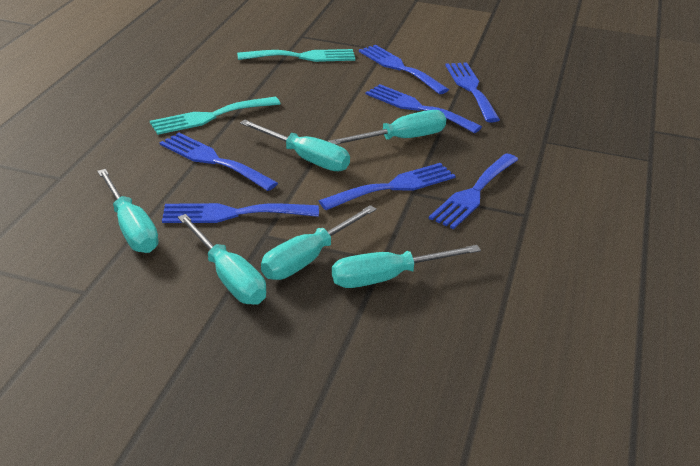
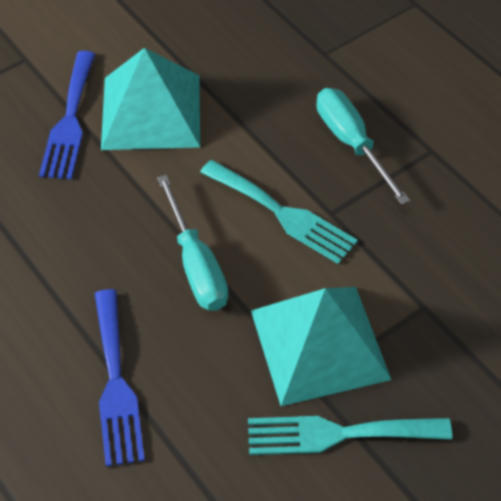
blue fork: [160,133,278,191] [162,203,319,223] [319,163,455,210] [359,45,449,94] [366,84,482,133] [429,153,519,229] [445,62,500,123] = 7 -> [39,51,95,179] [95,289,145,467] = 2
turquoise pyramid: none = 0 -> [101,48,200,150] [251,287,391,406] = 2
turquoise screwdriver: [97,169,159,253] [178,214,266,305] [240,120,350,172] [261,205,377,280] [328,110,446,145] [332,245,481,288] = 6 -> [157,175,228,311] [316,88,410,205] = 2

